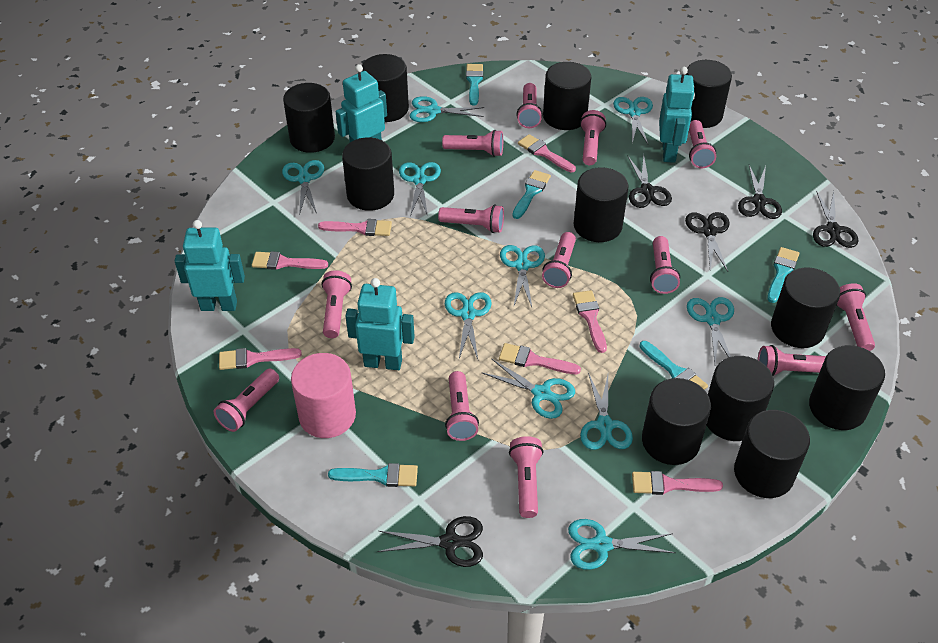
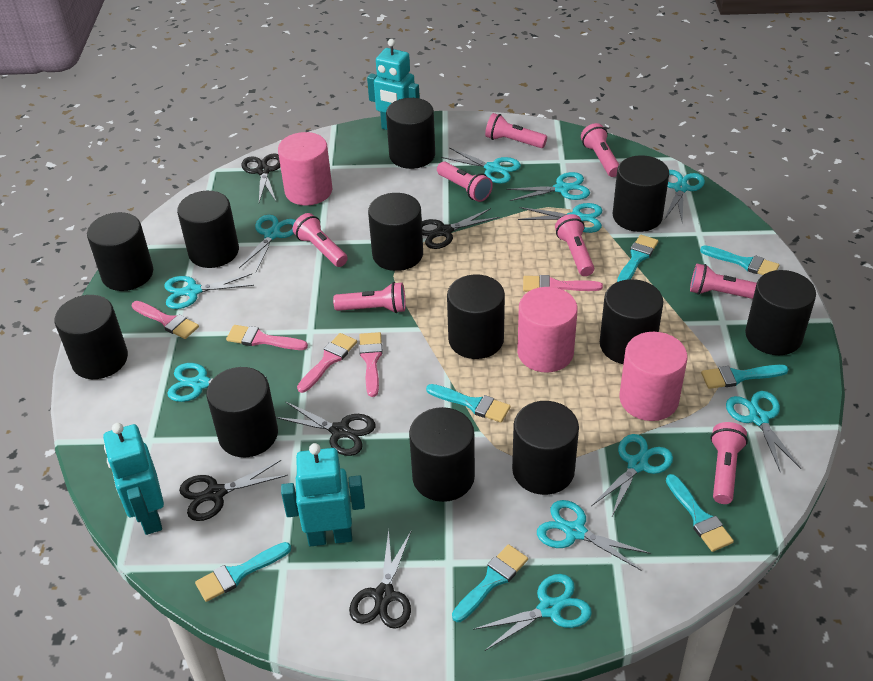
black cylinder: [283,83,335,153] [342,137,394,211] [362,54,409,122] [543,62,591,130] [574,167,629,242] [642,378,711,465] [685,60,732,128] [707,356,774,441] [734,410,810,498] [771,267,840,348] [809,345,885,430] = 11 -> [55,295,128,379] [87,212,153,291] [177,191,239,268] [207,367,278,457] [368,193,423,271] [386,98,435,169] [409,407,475,502] [447,274,505,359] [512,401,579,495] [600,279,664,364] [613,155,669,232] [745,270,816,355] = 12
pink brush: [219,348,302,370] [252,251,328,270] [318,219,392,236] [499,343,581,374] [518,134,576,172] [573,290,607,353] [632,471,723,495] = 7 -> [132,301,199,339] [226,325,308,350] [297,333,357,393] [359,332,383,397] [523,275,603,292] = 5
pink cylinder: [291,353,356,438] = 1 -> [278,132,332,205] [517,287,578,372] [619,332,687,421] = 3
pink flashlight: [214,369,279,432] [322,270,352,338] [438,204,504,233] [442,130,503,157] [445,371,479,441] [509,436,543,518] [516,83,543,128] [542,232,576,288] [580,110,606,165] [650,236,680,294] [689,120,716,168] [758,345,826,376] [837,283,875,351] = 13 -> [293,213,348,267] [333,282,406,313] [437,161,493,202] [485,113,547,148] [555,214,594,276] [581,123,619,177] [690,264,757,299] [711,422,748,504] = 8
turquoise brush: [328,463,418,487] [466,64,483,105] [512,170,551,219] [640,341,708,390] [767,247,799,303] = 5 -> [195,542,291,602] [426,384,510,423] [452,544,528,622] [617,235,658,282] [666,474,734,552] [700,245,779,275] [701,365,789,389] = 7
turquoise robot: [175,220,245,311] [336,64,387,142] [345,278,415,370] [659,67,695,163] = 4 -> [103,423,164,535] [281,443,365,546] [367,39,420,130] = 3
turquoise scissors: [282,160,324,216] [399,162,441,216] [409,96,485,122] [445,292,492,359] [481,358,575,419] [500,245,545,307] [568,519,675,570] [580,372,633,450] [613,97,653,144] [687,297,734,363] = 10 -> [164,274,254,309] [167,363,267,402] [239,215,296,272] [441,147,521,184] [473,574,592,651] [506,172,590,201] [518,203,602,233] [537,500,651,571] [591,434,673,518] [664,170,705,222] [726,391,801,472] = 11

